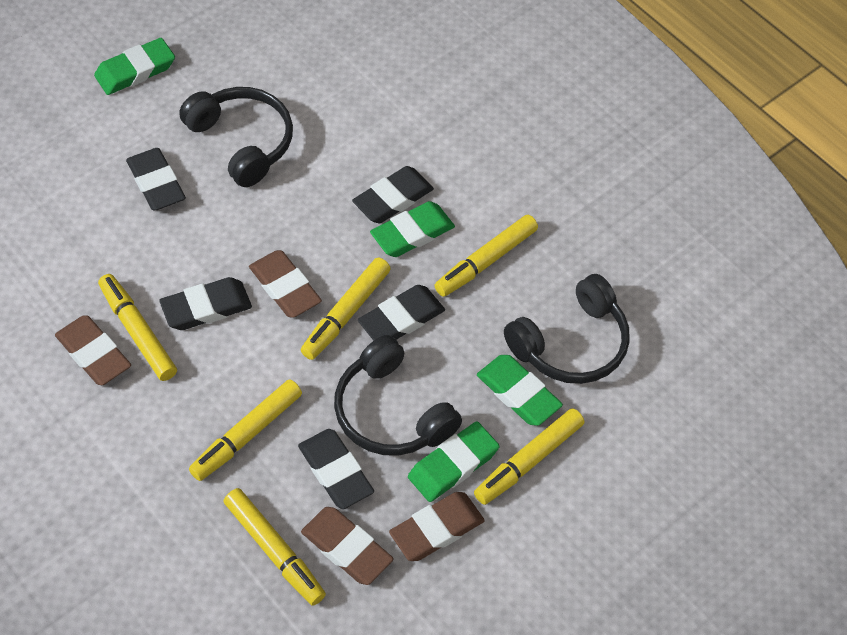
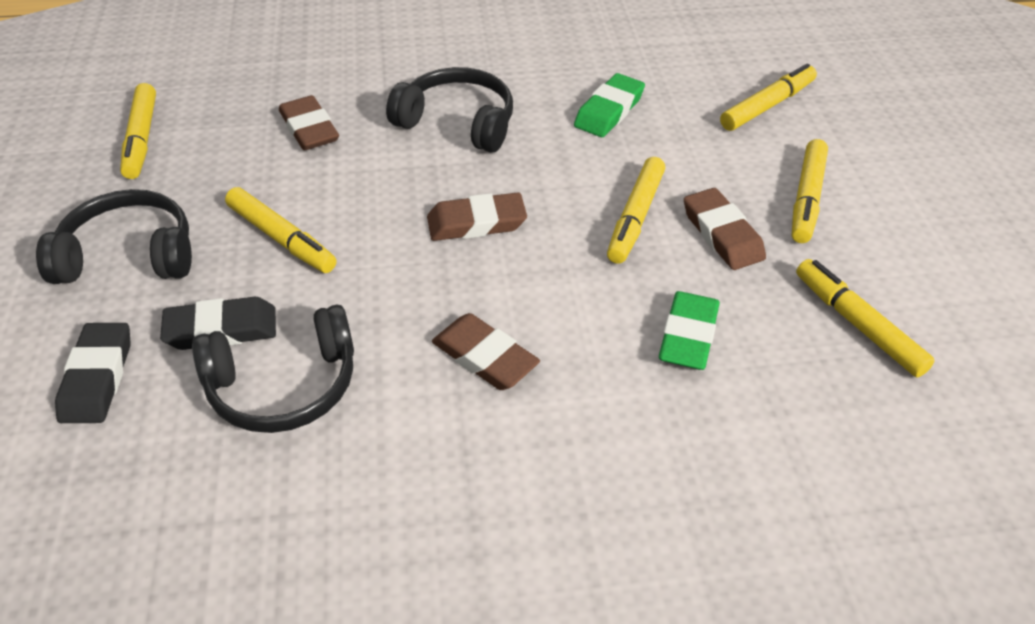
black eraser: [126,148,186,210] [159,277,252,330] [298,429,374,509] [352,166,434,223] [358,285,445,341] = 5 -> [55,323,131,423] [160,297,276,350] = 2
green eraser: [94,38,175,95] [370,201,455,257] [408,421,499,502] [477,355,563,426] = 4 -> [574,73,645,137] [659,291,720,370] = 2

